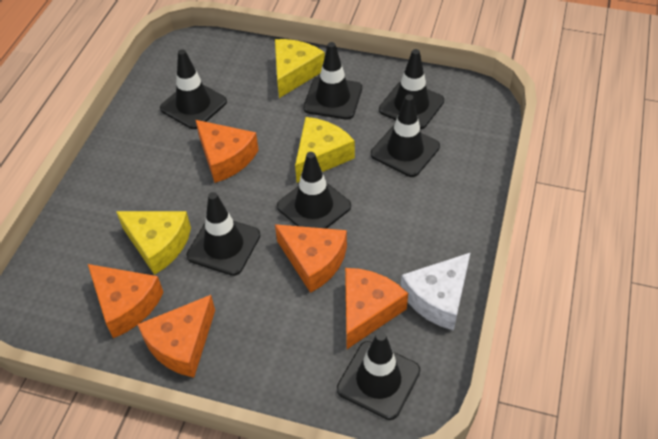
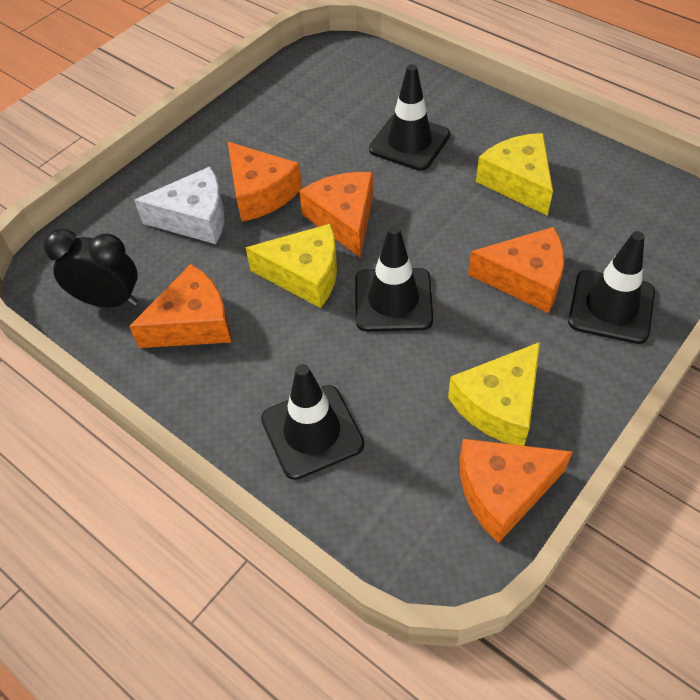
black clock: none = 0 -> [44,228,138,307] = 1
black traffic cone: [160,49,227,129] [186,192,260,276] [277,152,351,229] [303,42,362,120] [337,332,420,420] [371,94,440,177] [379,49,444,130] = 7 -> [261,364,364,480] [355,225,433,332] [369,64,450,171] [568,231,655,344] = 4

